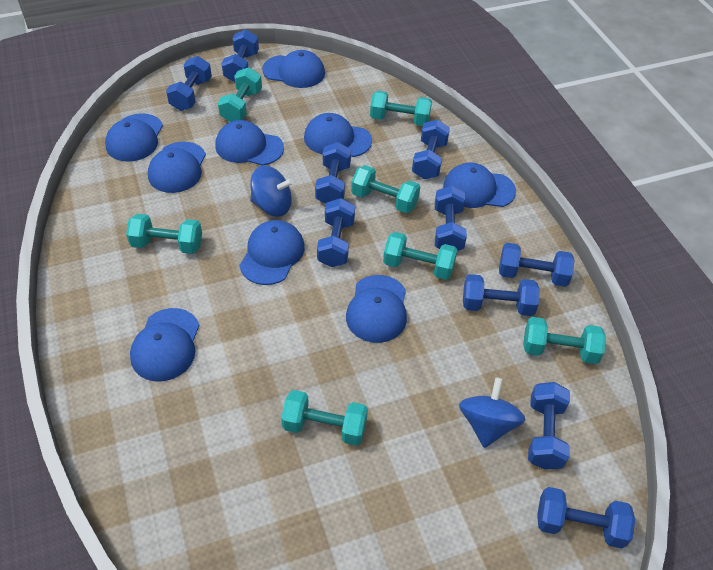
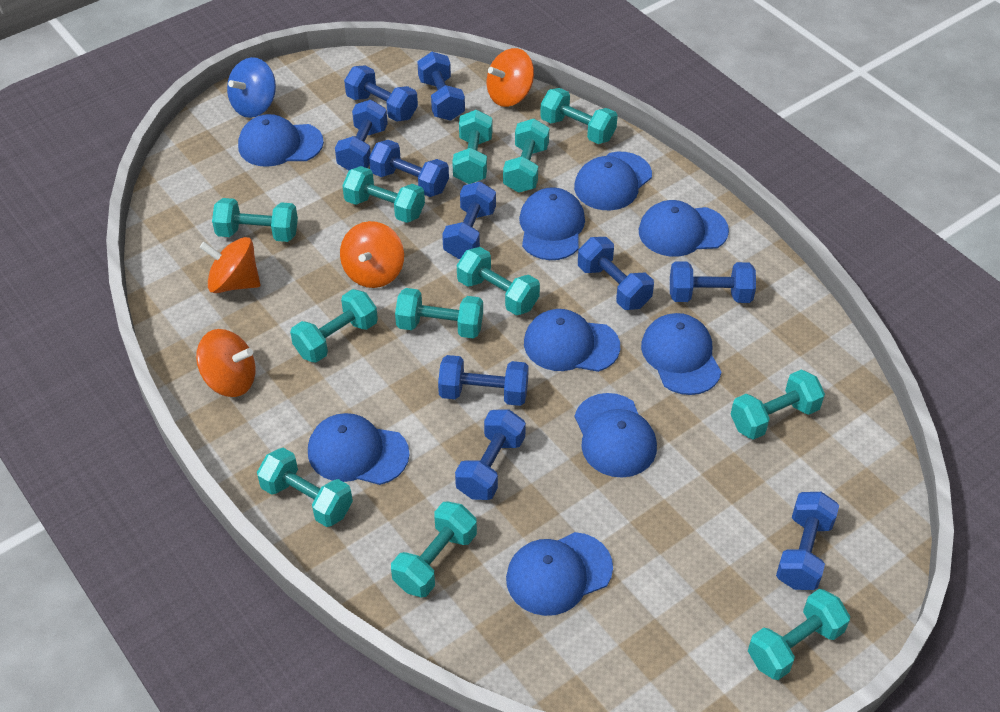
blue spinning top: [250,165,294,217] [459,378,525,448] = 2 -> [227,57,276,118] = 1
orange spinning top: none = 0 -> [196,329,256,397] [199,237,260,293] [340,221,404,288] [487,48,534,107] = 4
turquoise dumbbell: [126,214,202,254] [218,67,262,122] [281,390,368,446] [351,165,420,213] [370,91,432,126] [383,232,457,280] [523,317,606,364] = 7 -> [212,198,298,242] [257,448,353,527] [290,289,378,363] [342,166,425,223] [391,501,477,597] [395,288,483,339] [452,110,492,184] [457,247,540,315] [503,119,549,193] [540,88,618,144] [730,370,825,440] [748,589,850,680] = 12

